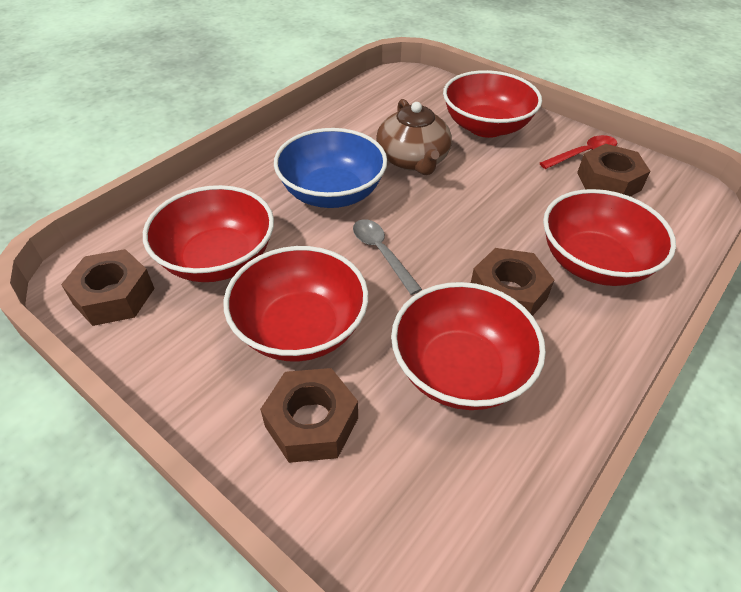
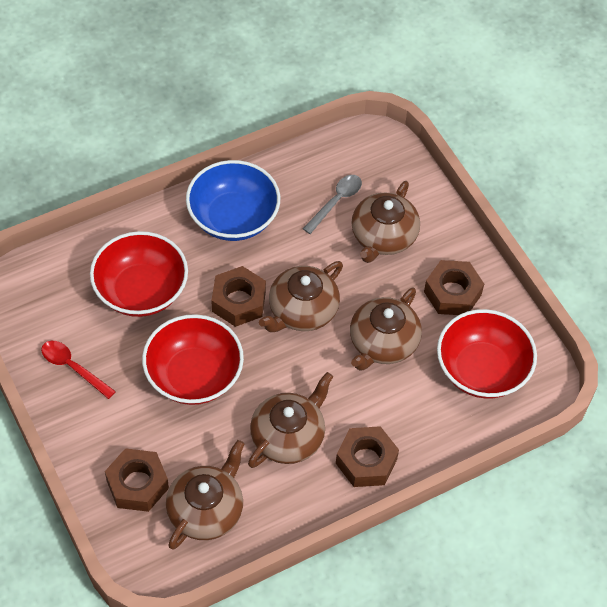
brown teapot: [376,99,452,175] = 1 -> [166,440,245,550] [248,372,333,468] [259,261,343,332] [350,288,422,371] [351,181,420,263] = 5
red bowl: [143,185,274,282] [223,246,368,361] [391,282,546,410] [443,70,542,138] [543,189,676,286] = 5 -> [90,231,188,317] [142,314,244,405] [437,309,537,399] = 3

